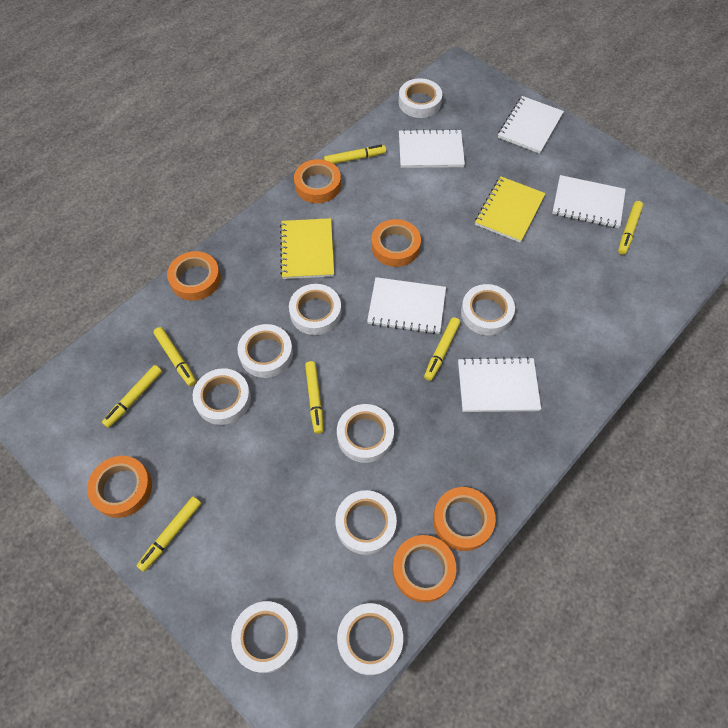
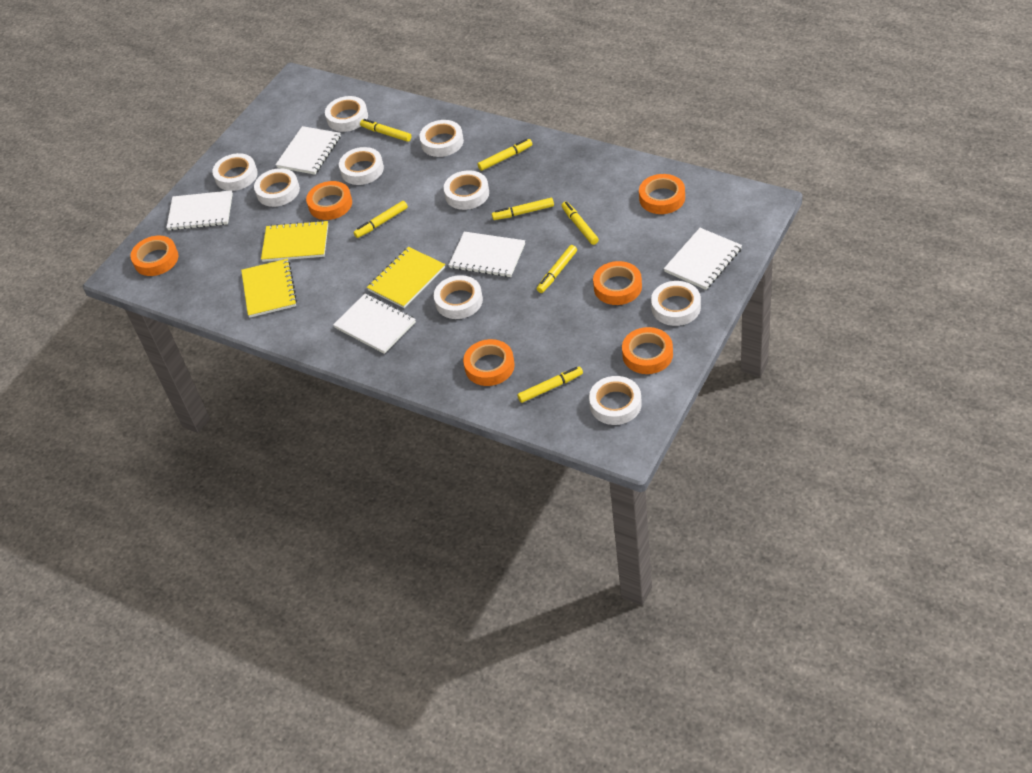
yellow notebook: [280,218,334,279] [475,176,546,243] = 2 -> [241,258,297,318] [261,220,328,262] [367,247,445,308] = 3

